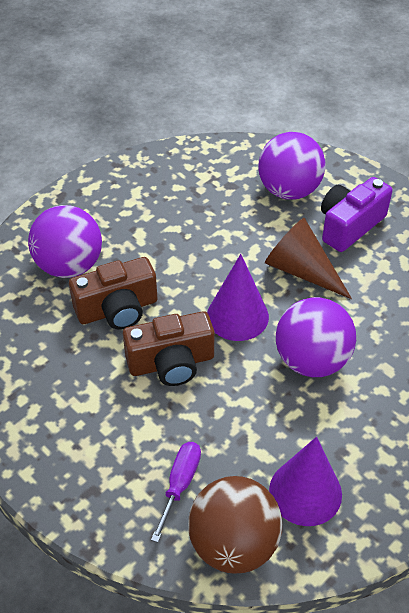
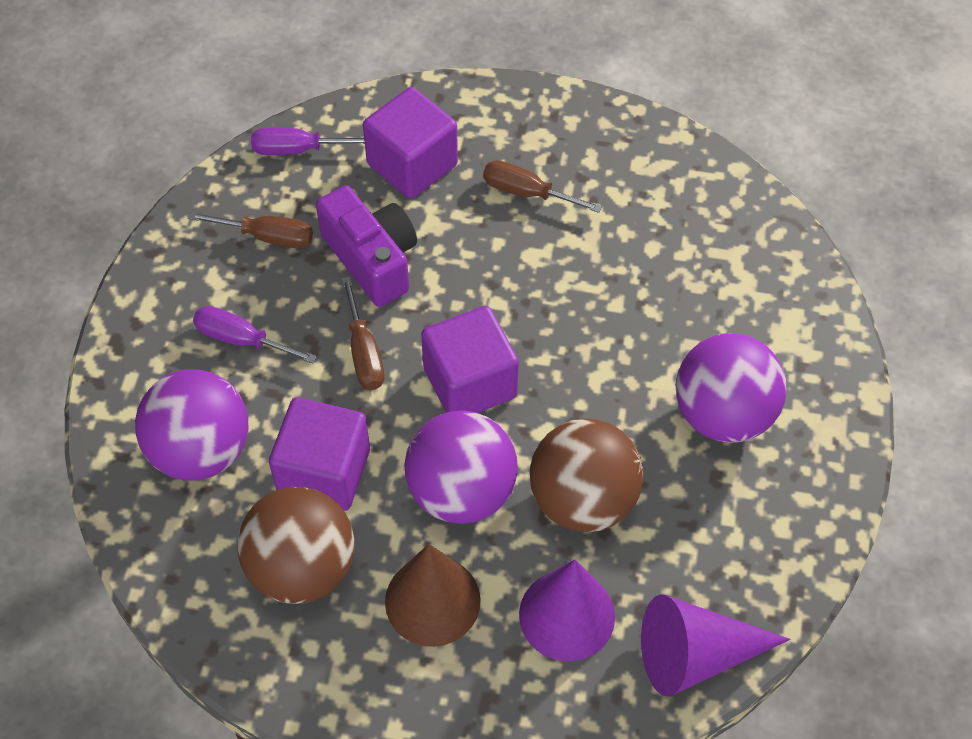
brown ball: [188,476,282,574] = 1 -> [237,487,354,604] [530,418,643,532] = 2
brown camera: [69,257,158,330] [123,311,215,386] = 2 -> none = 0
brown screwdriver: none = 0 -> [188,212,313,248] [341,276,384,390] [483,160,602,213] = 3
purple cube: none = 0 -> [269,397,370,511] [363,87,458,199] [421,306,519,413] = 3
purple screwdriver: [151,442,201,543] = 1 -> [193,306,317,363] [251,128,365,155] = 2

